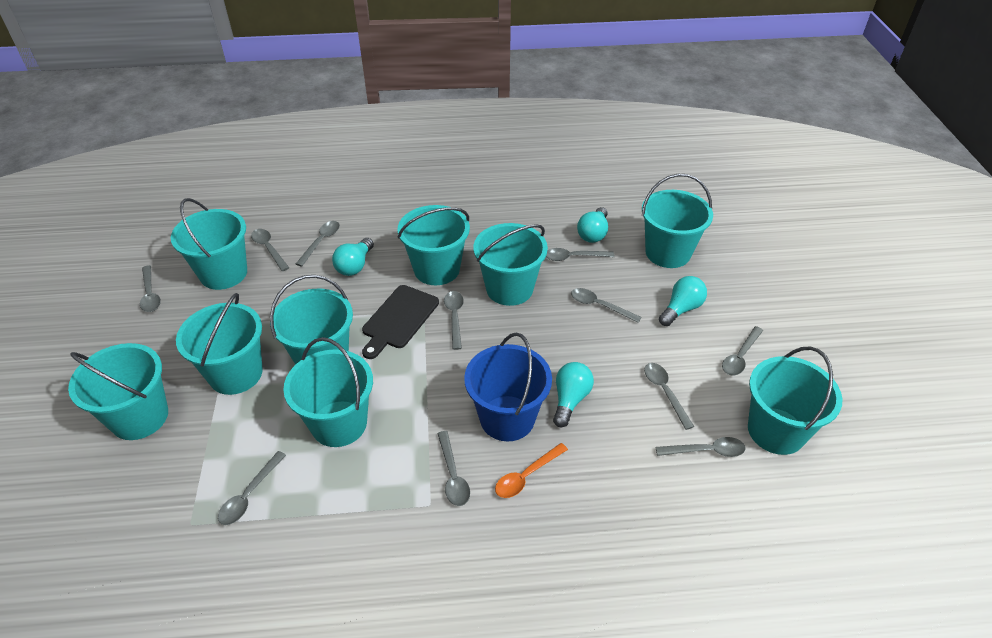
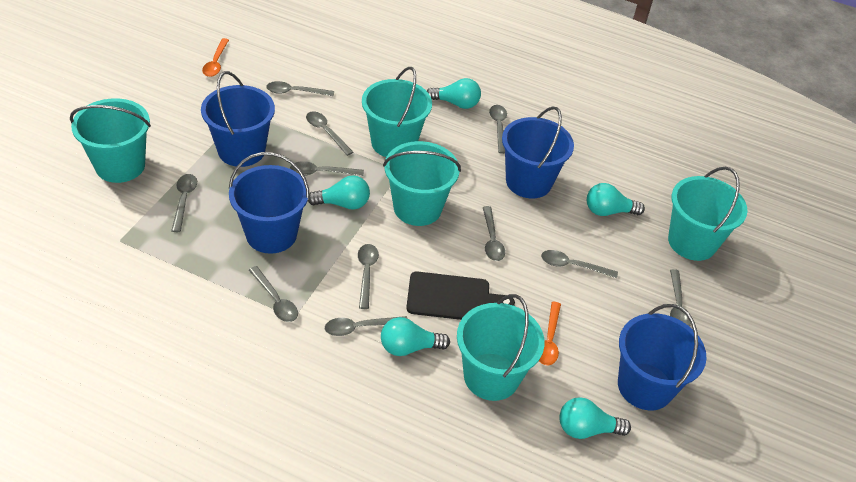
blue bucket: [464,333,552,441] = 1 -> [201,71,275,167] [229,152,310,254] [502,106,574,199] [618,304,707,410] = 4
orange spoon: [495,443,568,498] = 1 -> [202,38,229,77] [539,302,561,366] = 2
turquoise bucket: [68,343,168,440] [171,198,247,290] [176,293,263,395] [270,275,353,365] [283,337,373,447] [398,205,470,285] [474,223,548,306] [642,174,713,268] [748,346,842,455] = 9 -> [70,98,151,183] [362,67,432,157] [383,141,461,226] [457,294,545,401] [668,167,748,261] = 5
turquoise light bulb: [332,238,374,276] [553,362,594,428] [577,207,608,243] [659,276,707,326] = 4 -> [308,175,370,210] [381,317,450,356] [427,78,481,109] [560,397,631,439] [587,183,645,216] = 5

